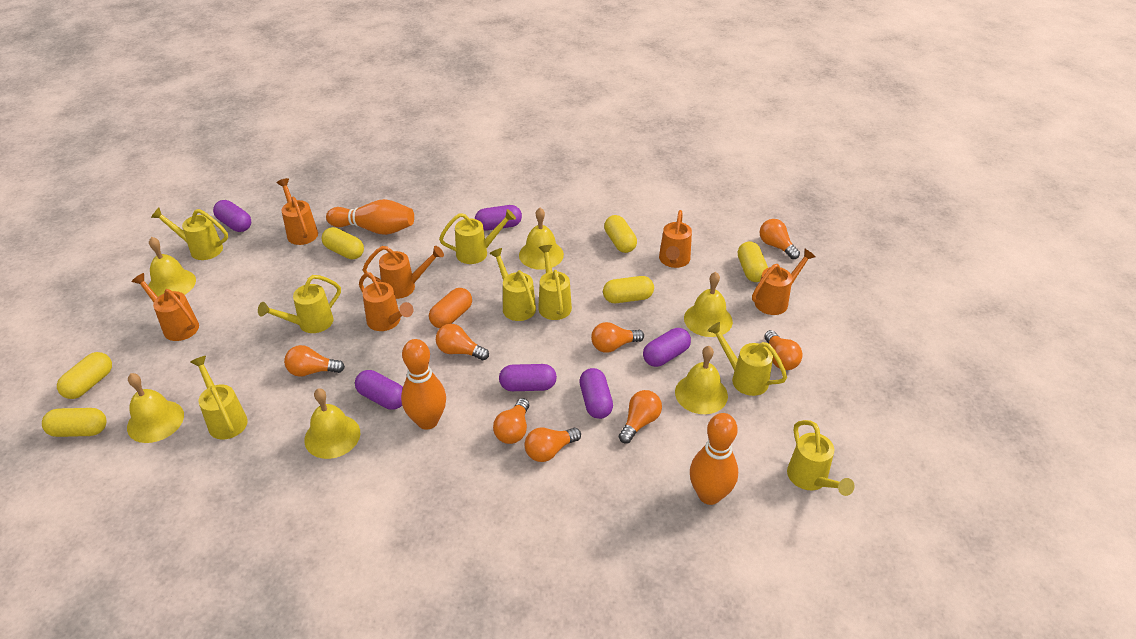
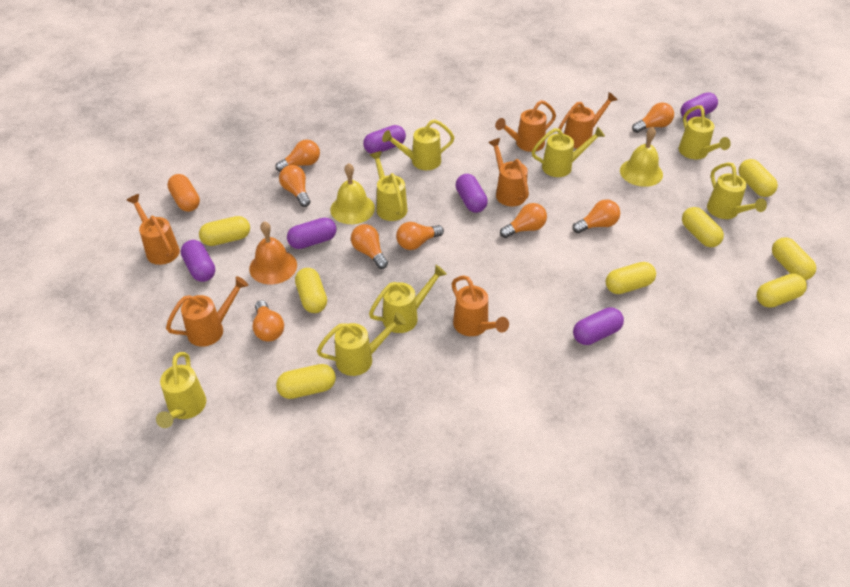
orange bell: none = 0 -> [249,221,297,284] = 1
orange bowling pin: [326,199,414,235] [401,339,446,430] [690,413,738,505] = 3 -> none = 0
yellow bell: [127,373,184,443] [148,237,196,297] [304,388,360,459] [519,208,564,270] [675,346,728,414] [684,272,733,337] = 6 -> [330,163,375,224] [620,127,663,187] = 2
yellow capsule: [42,408,106,437] [57,352,112,399] [322,227,364,260] [603,276,654,303] [604,215,637,253] [738,241,768,282] = 6 -> [199,216,250,246] [276,364,336,399] [295,268,327,313] [606,262,656,294] [682,207,724,247] [738,159,778,197] [757,273,807,308] [772,237,816,280] = 8

